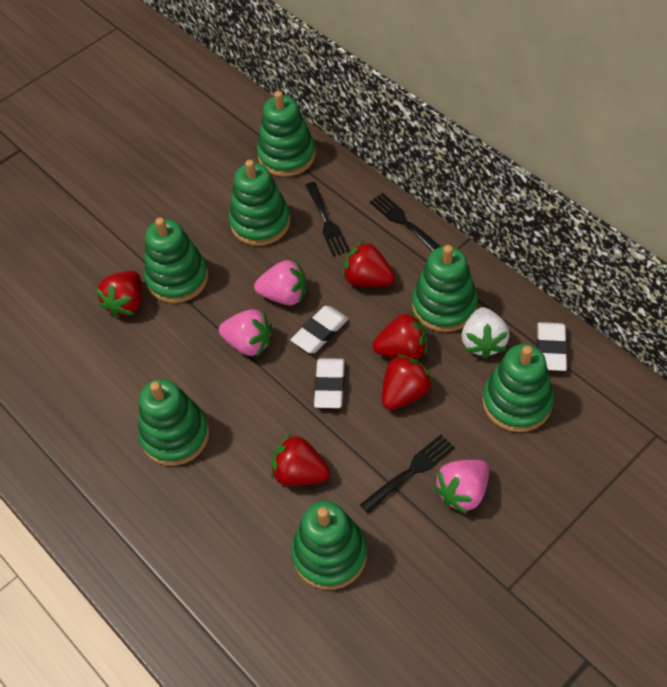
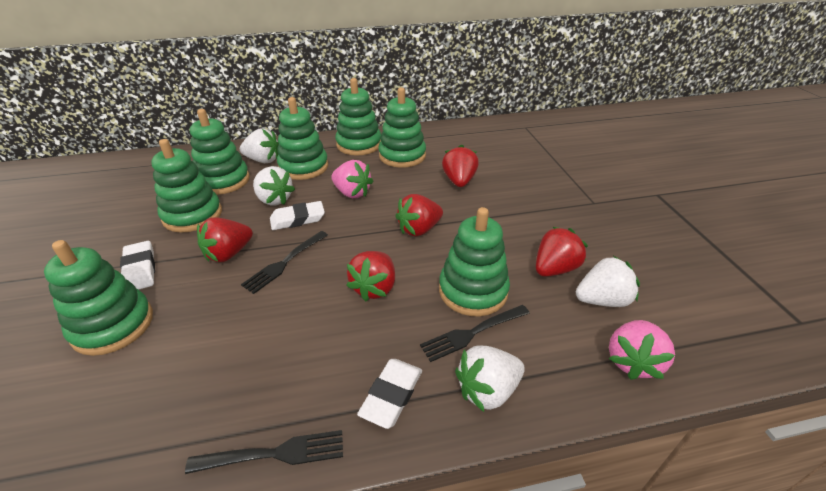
pink strawberry: [219,309,272,356] [254,260,306,305] [433,460,489,514] = 3 -> [331,160,373,198] [609,320,675,380] = 2
white strawberry: [461,307,510,359] = 1 -> [240,128,279,163] [253,166,295,206] [455,345,525,412] [576,256,640,307] = 4

